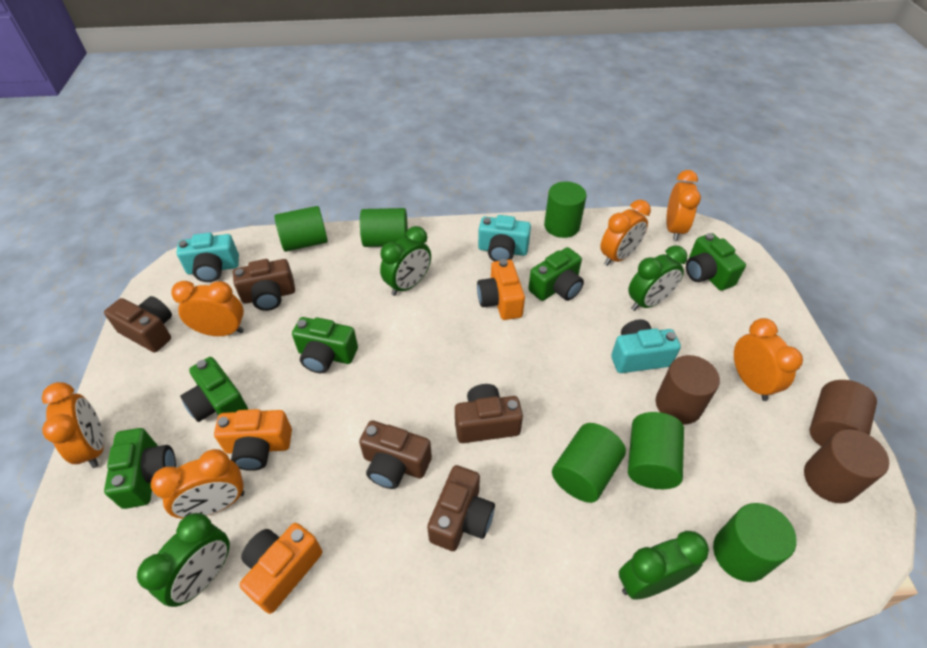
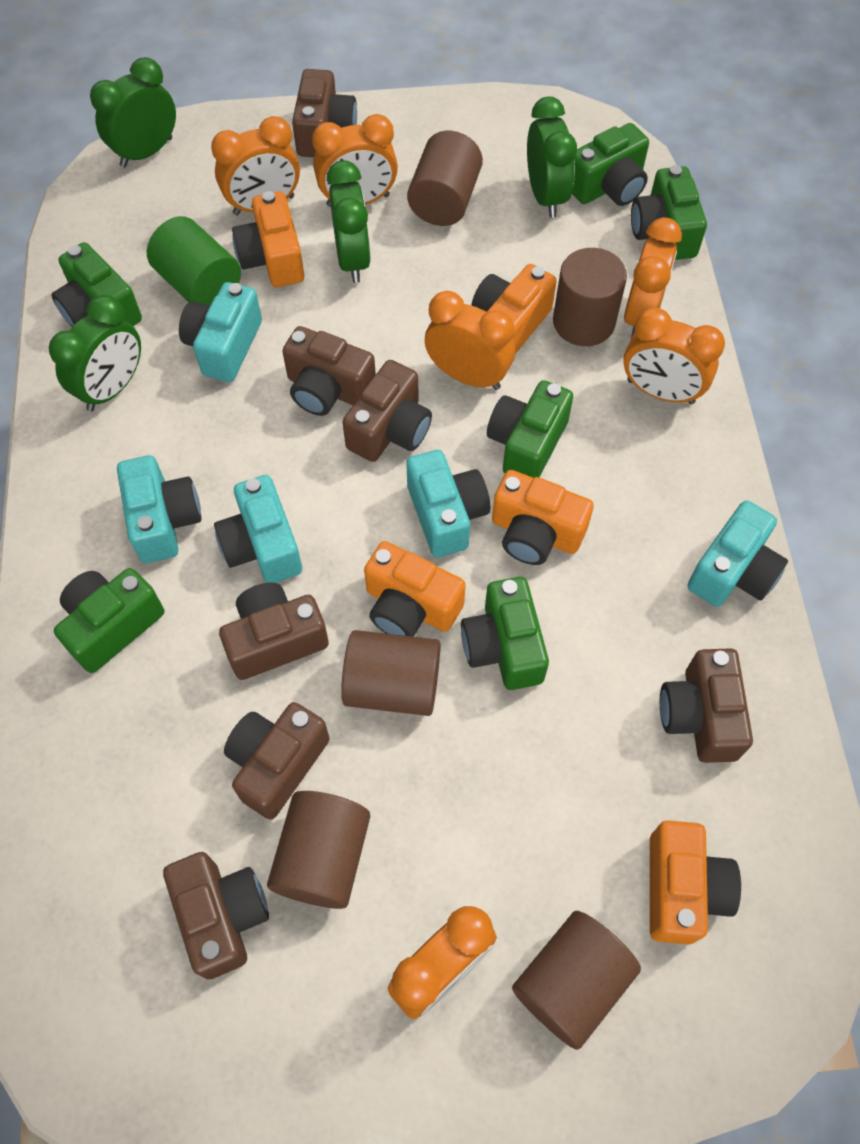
brown camera: [104,296,172,352] [233,259,295,311] [359,421,432,489] [427,465,495,551] [455,384,523,443] = 5 -> [163,852,269,980] [219,583,329,680] [224,702,329,819] [282,326,376,416] [292,69,357,157] [343,360,432,462] [660,648,753,763] = 7
brown cylinder: [656,355,720,424] [804,429,889,503] [810,380,877,447] = 3 -> [267,791,370,909] [341,630,441,716] [407,131,483,226] [512,911,641,1050] [553,248,627,346] = 5
green camera: [104,428,176,509] [180,357,248,422] [292,317,358,373] [528,247,584,301] [686,233,746,291] = 5 -> [51,242,142,327] [54,568,164,673] [461,577,549,690] [487,380,573,478] [572,123,649,206] [631,165,707,260] = 6
green cylinder: [274,206,328,252] [360,208,408,247] [544,181,586,238] [552,423,626,503] [628,412,684,489] [713,503,797,582] = 6 -> [147,216,241,305] = 1
orange camera: [214,409,292,471] [240,523,322,614] [477,259,525,320] = 3 -> [232,191,304,287] [364,541,466,637] [471,264,557,354] [492,470,594,565] [650,820,741,944] = 5
turquoise camera: [176,233,239,282] [478,215,531,261] [611,319,681,373] = 3 -> [117,455,201,563] [179,282,262,382] [214,475,302,583] [406,450,490,558] [688,500,788,607] = 5

